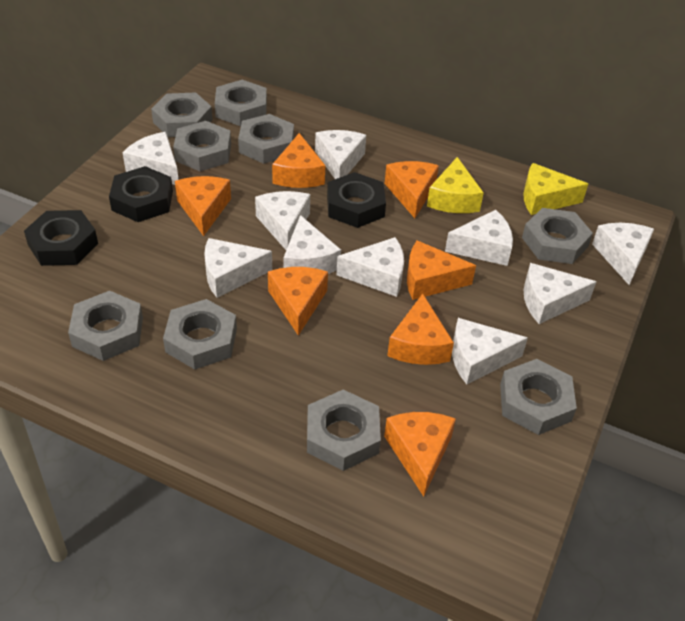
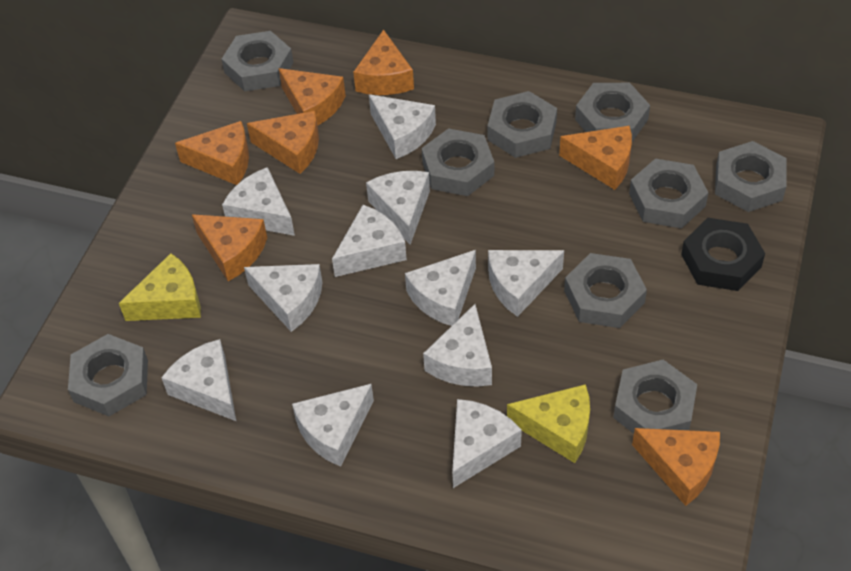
black nut: [24,210,98,266] [109,166,173,222] [327,172,386,228] = 3 -> [681,218,765,291] = 1
white cheese: [123,132,178,185] [204,238,272,298] [255,191,310,250] [284,215,341,274] [315,130,366,179] [336,237,404,297] [445,210,513,266] [452,318,528,384] [524,263,597,324] [592,223,654,285] = 10 -> [161,339,236,421] [222,167,295,236] [244,264,323,332] [292,384,374,467] [332,205,407,277] [366,171,430,245] [369,94,436,159] [405,250,476,326] [423,304,492,387] [452,399,522,488] [488,250,564,317] = 11

